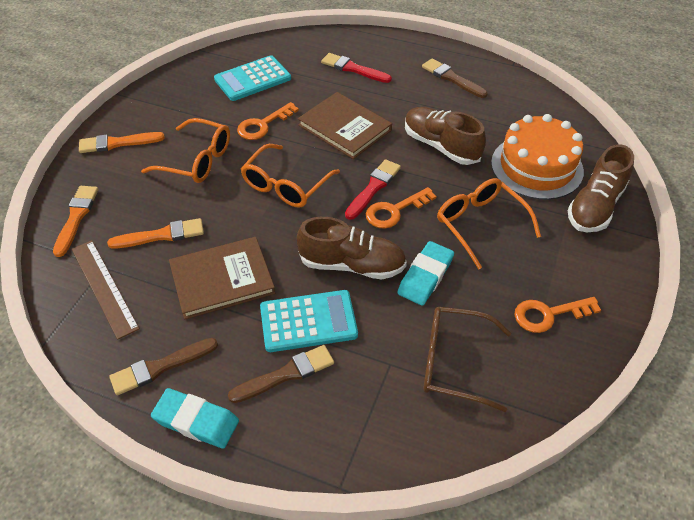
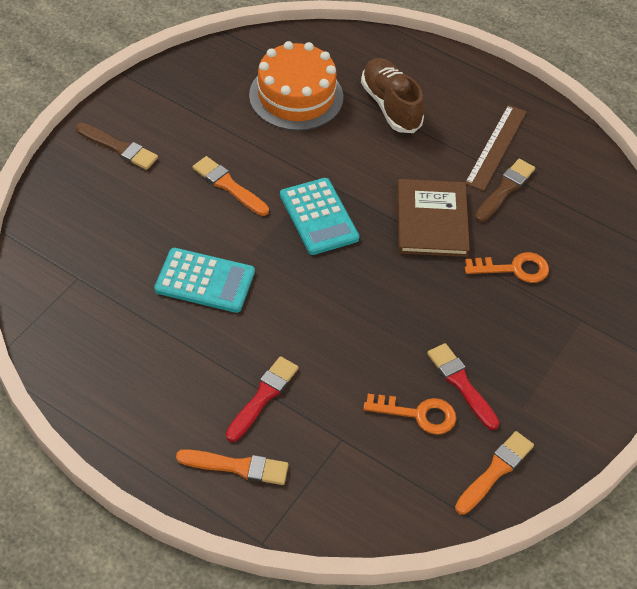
brown book: [169,237,275,319] [298,92,392,159] = 2 -> [397,179,470,257] = 1
brown brush: [109,338,218,395] [228,345,334,403] [422,58,488,98] = 3 -> [76,123,158,170] [475,159,535,222] = 2
brown glasses: [423,307,511,412] = 1 -> none = 0
brown shoe: [297,217,407,279] [405,107,486,165] [568,144,634,232] = 3 -> [361,58,424,133] = 1
orange glasses: [141,118,230,183] [241,144,340,208] [437,178,541,269] = 3 -> none = 0
orange key: [237,102,299,140] [366,187,437,229] [514,297,601,333] = 3 -> [363,394,456,435] [465,252,549,283] = 2
turquoise eraser: [151,388,239,449] [397,241,454,306] = 2 -> none = 0

